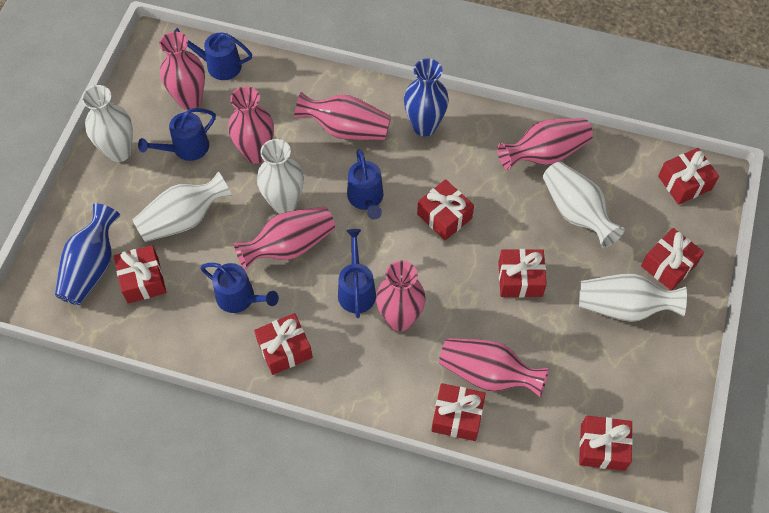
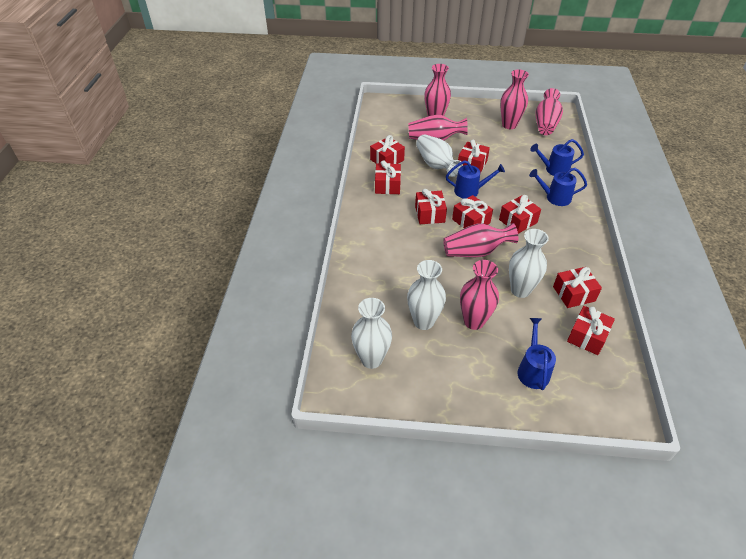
blue vase: [55,203,120,305] [404,58,449,136] = 2 -> none = 0
blue watering can: [138,108,216,161] [174,28,252,80] [200,263,279,313] [338,229,376,318] [347,150,383,219] = 5 -> [446,160,505,199] [517,318,556,390] [529,168,587,206] [530,139,584,176] = 4
pink vase: [159,31,205,110] [228,86,274,163] [234,206,335,269] [294,92,391,140] [376,261,426,331] [439,338,549,397] [497,118,593,170] = 7 -> [408,115,468,141] [424,64,451,116] [443,223,518,257] [460,260,499,330] [500,70,529,129] [536,88,563,135] = 6
white vase: [82,85,133,162] [133,171,232,242] [257,139,304,214] [543,162,625,248] [579,274,687,322] = 5 -> [351,298,392,369] [407,260,446,330] [416,134,463,177] [509,229,549,298] = 4

